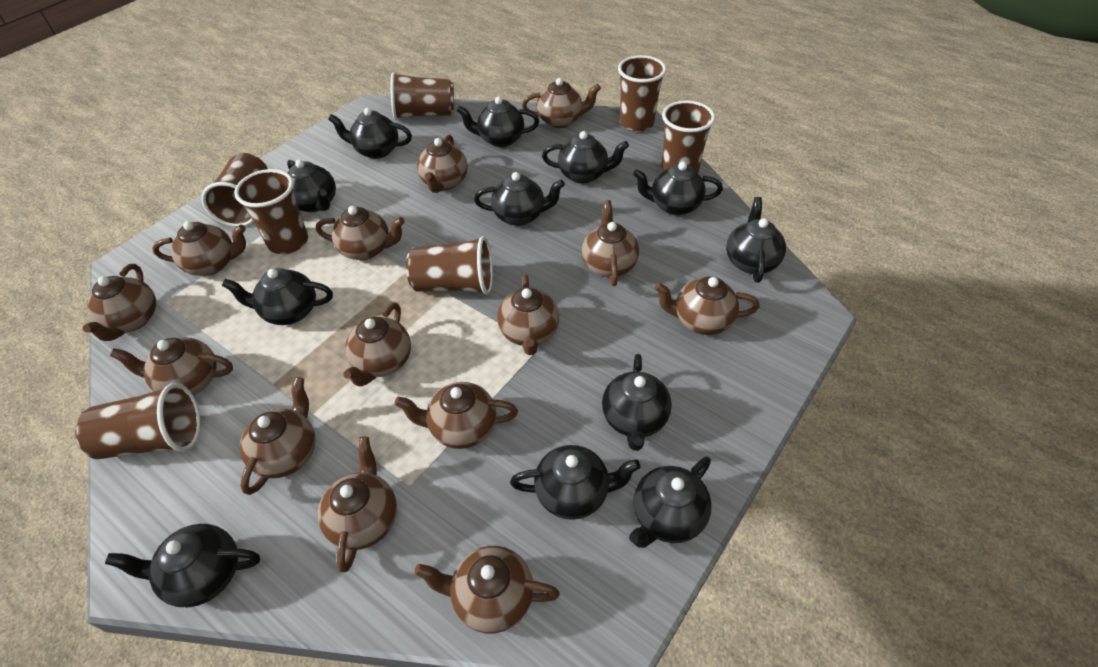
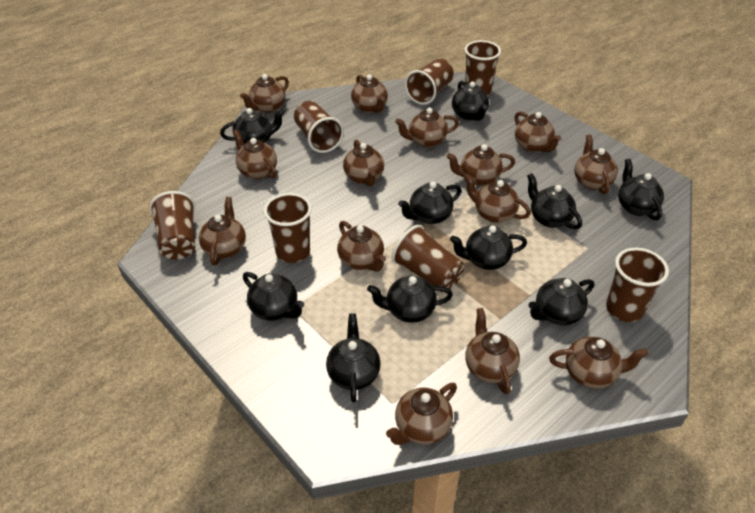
black teapot: [105,524,260,607] [222,268,333,325] [287,160,336,212] [328,108,412,159] [457,96,539,147] [474,172,565,226] [510,445,640,520] [542,131,629,184] [602,354,672,451] [629,456,712,548] [633,162,723,215] [726,197,786,283] = 12 -> [220,108,285,144] [243,272,304,321] [326,314,381,403] [367,275,453,323] [398,181,462,224] [450,225,527,270] [452,81,489,121] [527,173,582,229] [529,278,594,325] [618,159,664,220] = 10

